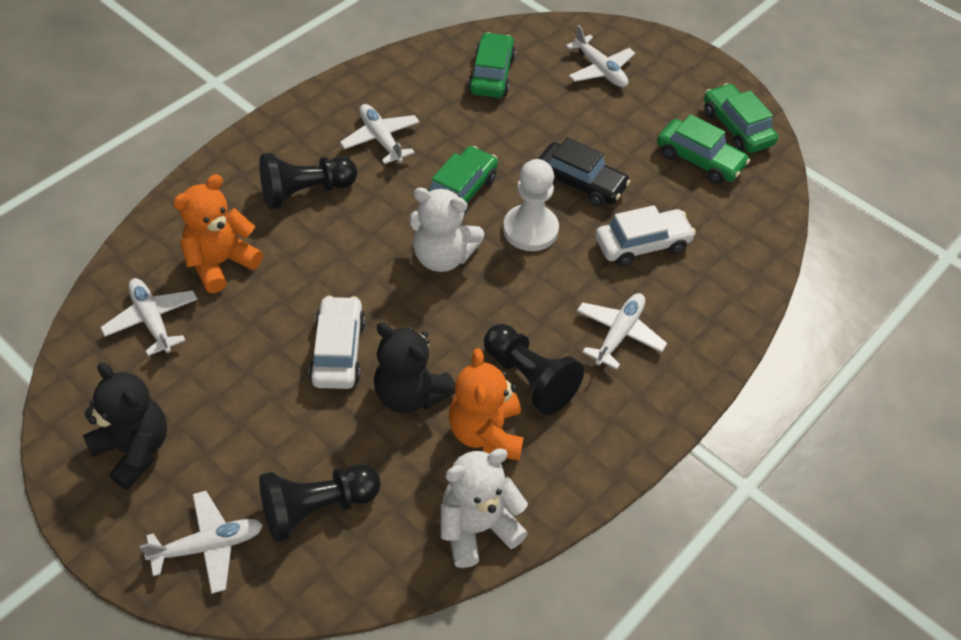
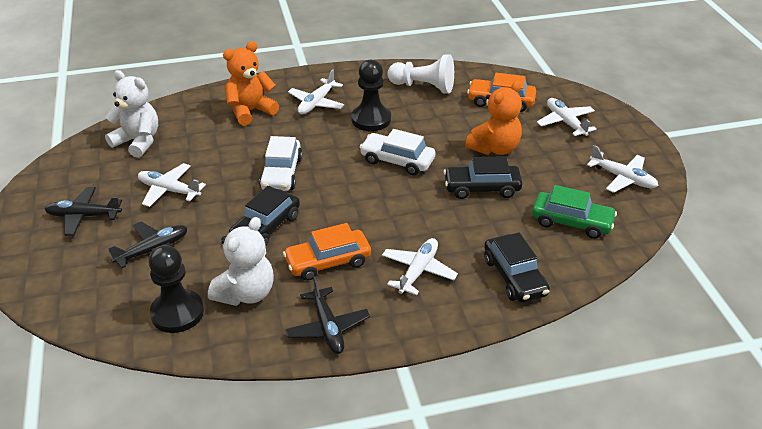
black car: [538,137,631,207] = 1 -> [229,186,300,245] [443,156,522,199] [484,233,550,303] = 3
black pawn: [259,153,357,210] [259,464,381,543] [484,324,584,415] = 3 -> [148,245,204,333] [351,60,391,131] = 2
black plane: none = 0 -> [44,187,122,236] [108,221,188,269] [285,276,370,354] = 3
black teddy bear: [83,362,167,490] [374,322,455,414] = 2 -> none = 0
green car: [428,146,498,216] [468,32,516,98] [657,114,750,184] [704,83,778,153] = 4 -> [532,185,617,239] = 1
orange car: none = 0 -> [283,223,371,280] [467,73,536,112] = 2

